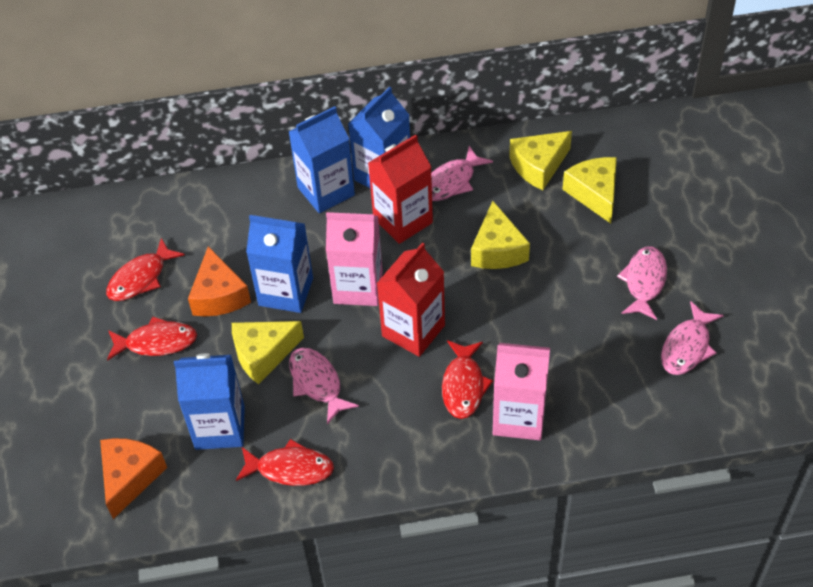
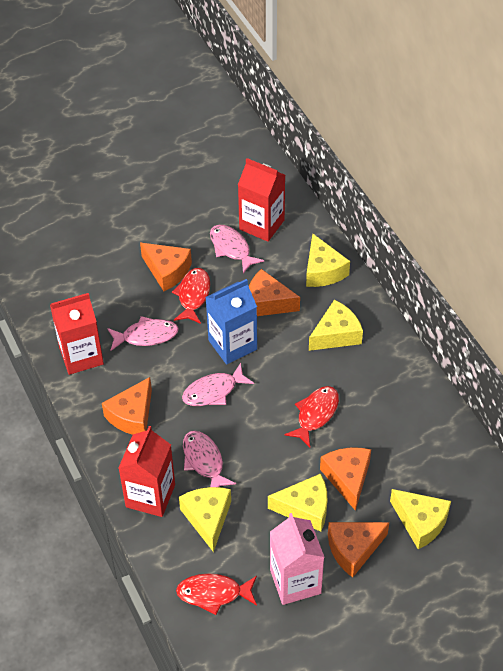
blue carton: [174,353,245,450] [246,215,313,313] [288,106,355,213] [348,86,410,189] = 4 -> [206,279,257,365] = 1
orange cheese: [100,438,167,519] [188,246,251,316] = 2 -> [102,377,152,435] [140,243,192,291] [249,269,300,316] [320,448,371,511] [328,522,389,578] = 5
pink carton: [326,212,383,306] [493,343,550,440] = 2 -> [270,513,324,605] = 1
red carton: [368,135,433,244] [377,243,445,357] = 2 -> [50,293,104,375] [119,426,175,517] [238,158,285,242] = 3
red fish: [106,238,185,301] [107,317,197,361] [236,439,334,486] [442,340,493,419] = 4 -> [172,268,210,324] [176,574,257,615] [284,386,339,447] = 3
yellow cheese: [232,321,304,384] [471,201,530,269] [509,131,572,190] [562,157,617,224] = 4 -> [179,487,231,552] [268,473,327,532] [306,233,350,287] [309,300,363,351] [390,489,451,549] = 5

